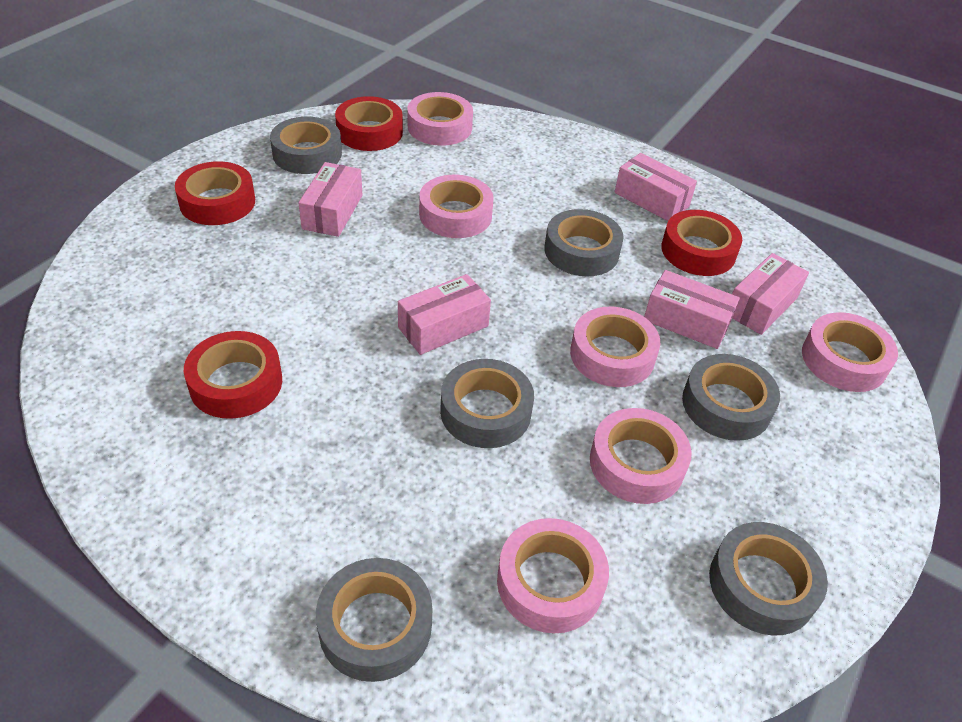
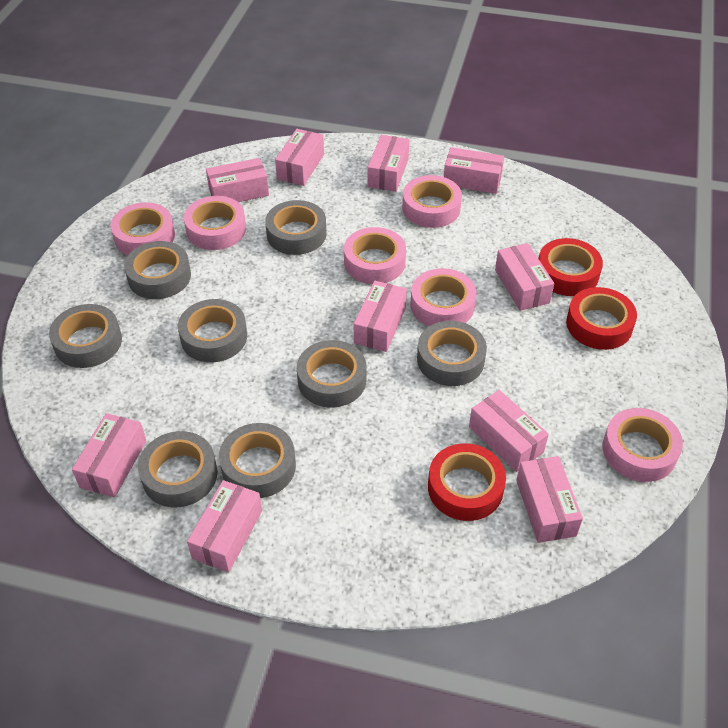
grey tape: [270,117,342,174] [316,558,432,682] [440,359,534,448] [544,209,624,277] [682,354,780,441] [709,522,828,636] = 6 -> [49,304,122,368] [124,241,191,299] [138,431,217,507] [178,299,247,363] [219,423,296,498] [265,200,327,255] [297,340,367,408] [417,321,487,386] = 8
pink box: [298,162,362,237] [398,274,491,355] [615,153,697,221] [644,270,740,349] [732,253,809,335] = 5 -> [72,413,146,497] [187,480,262,573] [206,158,269,202] [275,129,324,186] [354,281,407,352] [367,135,409,192] [444,147,504,194] [469,390,549,472] [495,243,554,311] [516,456,583,543] = 10
red tape: [175,161,255,225] [184,331,282,419] [335,96,403,151] [661,210,742,276] = 4 -> [428,443,506,521] [538,238,603,296] [566,287,637,350] = 3

